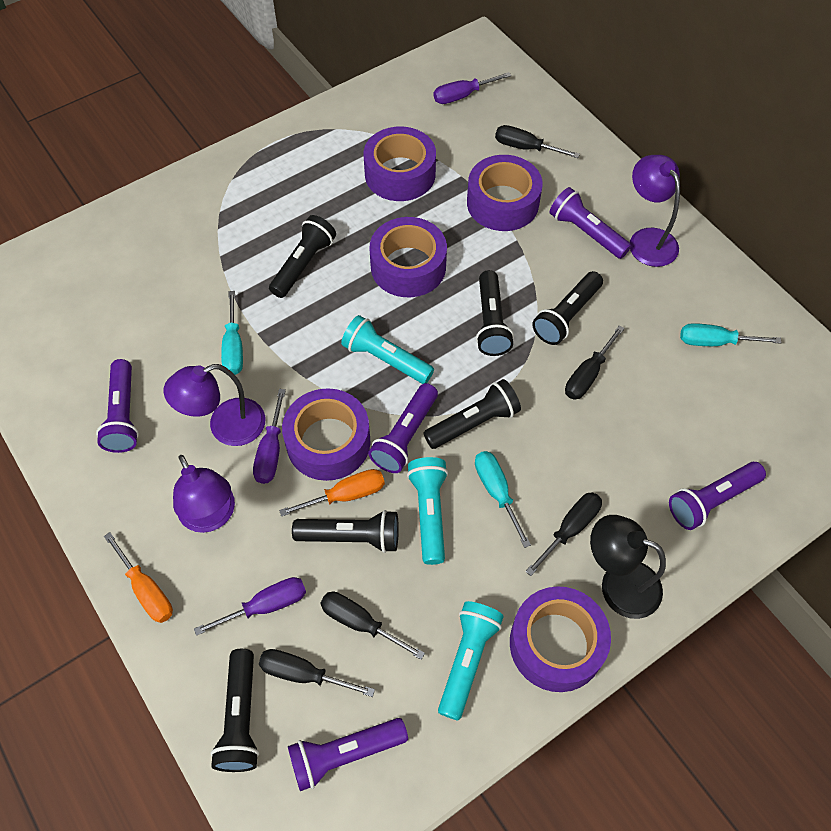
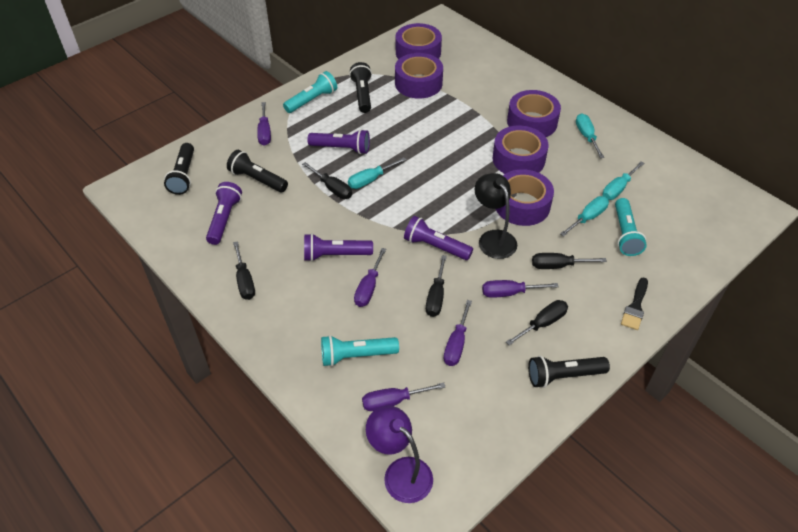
black brush: none = 0 -> [621,277,648,330] = 1
black flashlight: [211,649,259,772] [269,215,336,298] [292,510,399,553] [423,379,521,449] [476,270,514,356] [532,271,603,345] = 6 -> [164,143,194,195] [227,150,288,192] [349,62,372,113] [528,356,610,388] = 4
orange screwdriver: [104,532,173,623] [279,469,385,517] = 2 -> none = 0
purple flashlight: [96,359,139,453] [288,718,408,791] [368,383,438,473] [550,187,631,259] [669,462,766,530] = 5 -> [206,182,242,245] [304,233,373,262] [307,129,370,154] [404,216,473,260] = 4
purple lamp: [164,364,265,446] [173,455,235,533] [630,155,680,267] = 3 -> [366,405,433,503] = 1
purple screwdriver: [194,577,306,636] [253,389,286,484] [434,72,511,104] = 3 -> [257,102,271,146] [354,248,386,307] [362,382,445,411] [444,300,472,366] [482,280,559,298] = 5
turquoise screwdriver: [221,291,243,375] [475,451,531,548] [680,323,781,346] = 3 -> [348,157,406,189] [560,196,609,237] [576,114,604,158] [602,161,644,200] = 4

